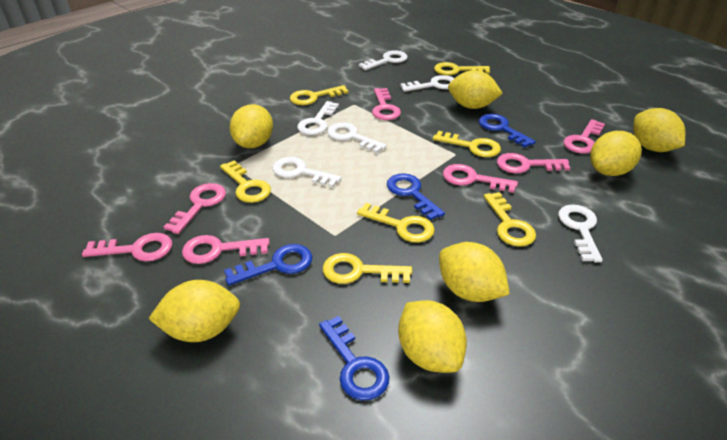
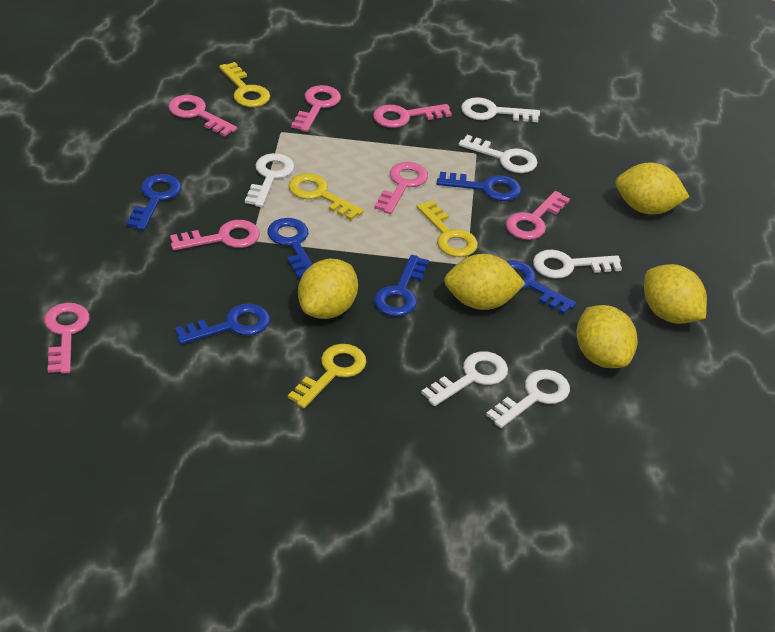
blue key: [224,244,313,286] [319,316,390,401] [387,173,445,220] [479,114,536,148] = 4 -> [126,174,181,230] [175,304,270,344] [268,218,312,278] [374,255,429,317] [437,172,521,201] [506,260,577,314] = 6
yellow key: [220,160,271,203] [290,85,348,105] [322,253,412,284] [357,203,435,243] [433,131,501,157] [434,62,490,75] [484,192,536,247] = 7 -> [219,62,270,107] [288,173,364,221] [288,344,366,408] [416,201,478,257] = 4
yellow lemon: [148,280,240,342] [230,104,273,148] [398,300,467,373] [439,242,510,302] [448,70,503,109] [590,131,642,176] [633,108,685,152] = 7 -> [298,259,358,319] [444,254,526,310] [576,305,638,368] [615,163,690,214] [644,264,707,324] = 5

